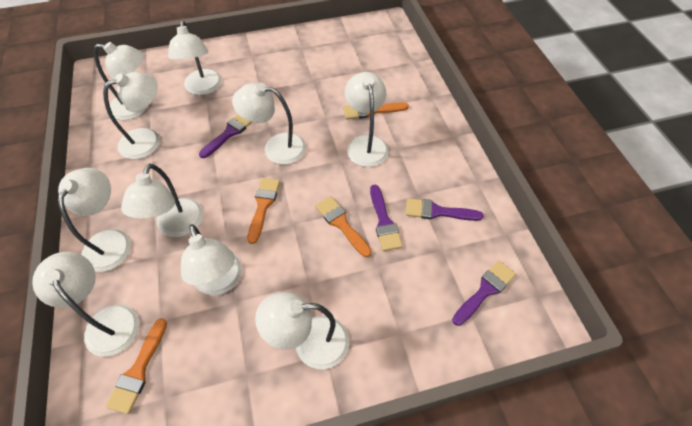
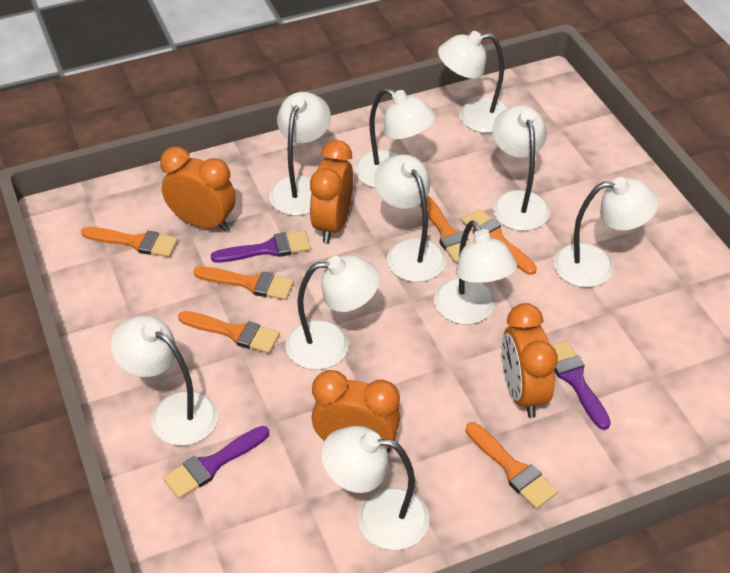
orange brush: [106,318,167,414] [247,178,280,244] [315,196,371,257] [343,102,409,120] = 4 -> [81,227,178,257] [178,311,280,353] [193,266,294,300] [420,196,470,263] [461,209,537,275] [465,422,558,509] = 6
orange clock: none = 0 -> [160,147,236,232] [310,140,353,243] [312,370,401,453] [502,303,558,418] = 4
purple brush: [199,114,252,158] [370,185,403,251] [406,198,484,221] [452,261,516,326] = 4 -> [163,426,269,499] [211,230,311,263] [552,341,611,430] = 3

